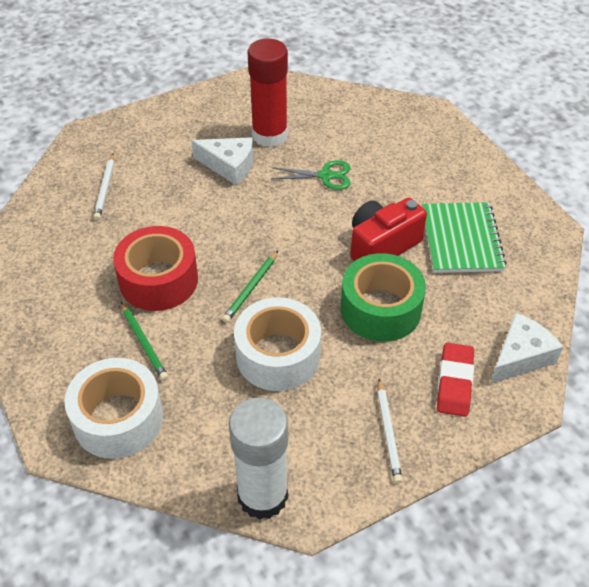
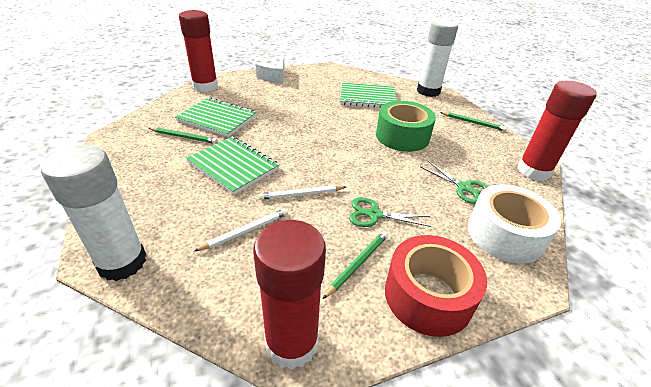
green notebook: [422,202,507,273] = 1 -> [176,97,257,137] [186,136,280,195] [340,83,397,108] = 3
green pencil: [121,302,168,381] [222,251,278,323] = 2 -> [149,127,218,144] [323,231,388,299] [440,112,507,131] = 3
green scissors: [272,160,351,190] = 1 -> [349,197,431,227] [420,161,489,204] = 2
red camera: [351,198,427,261] = 1 -> none = 0
red eraser: [437,343,474,417] = 1 -> none = 0
red glue stick: [247,39,288,147] = 1 -> [179,10,218,92] [253,220,326,370] [517,81,597,181] = 3
white cheese: [191,137,254,185] [490,313,563,384] = 2 -> [255,55,284,83] = 1
white glue stick: [229,398,288,520] = 1 -> [41,145,146,281] [417,19,458,97] = 2
white tape: [64,358,163,459] [234,297,321,391] = 2 -> [468,184,561,264] = 1

